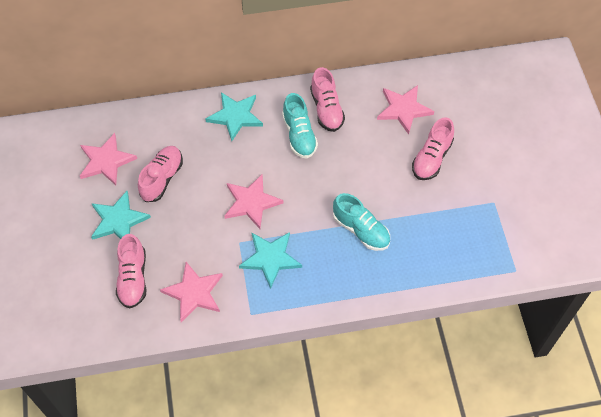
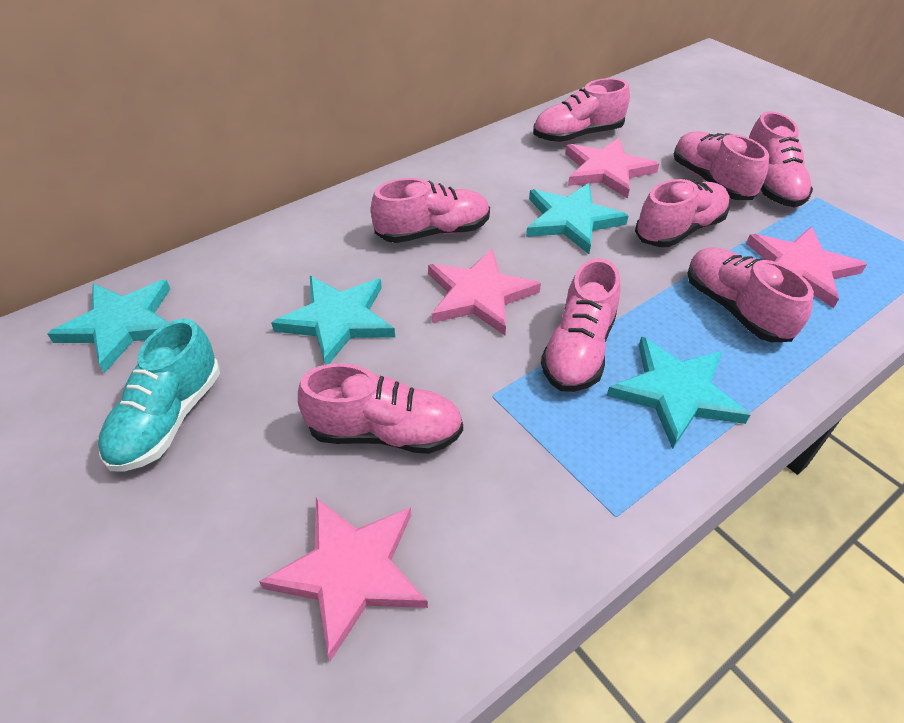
pink shoe: [116,234,147,309] [138,146,183,202] [310,67,345,132] [412,117,454,180] = 4 -> [298,363,463,454] [371,178,490,243] [533,78,630,142] [541,258,621,392] [635,179,730,247] [674,131,769,200] [687,247,814,342] [749,111,813,207] = 8
turquoise shoe: [282,93,318,158] [333,193,390,251] = 2 -> [98,319,220,472] = 1
turquoise star: [91,191,151,240] [205,92,263,141] [239,232,302,289] = 3 -> [47,280,170,373] [271,276,395,365] [526,183,629,254] [607,336,750,449] = 4

